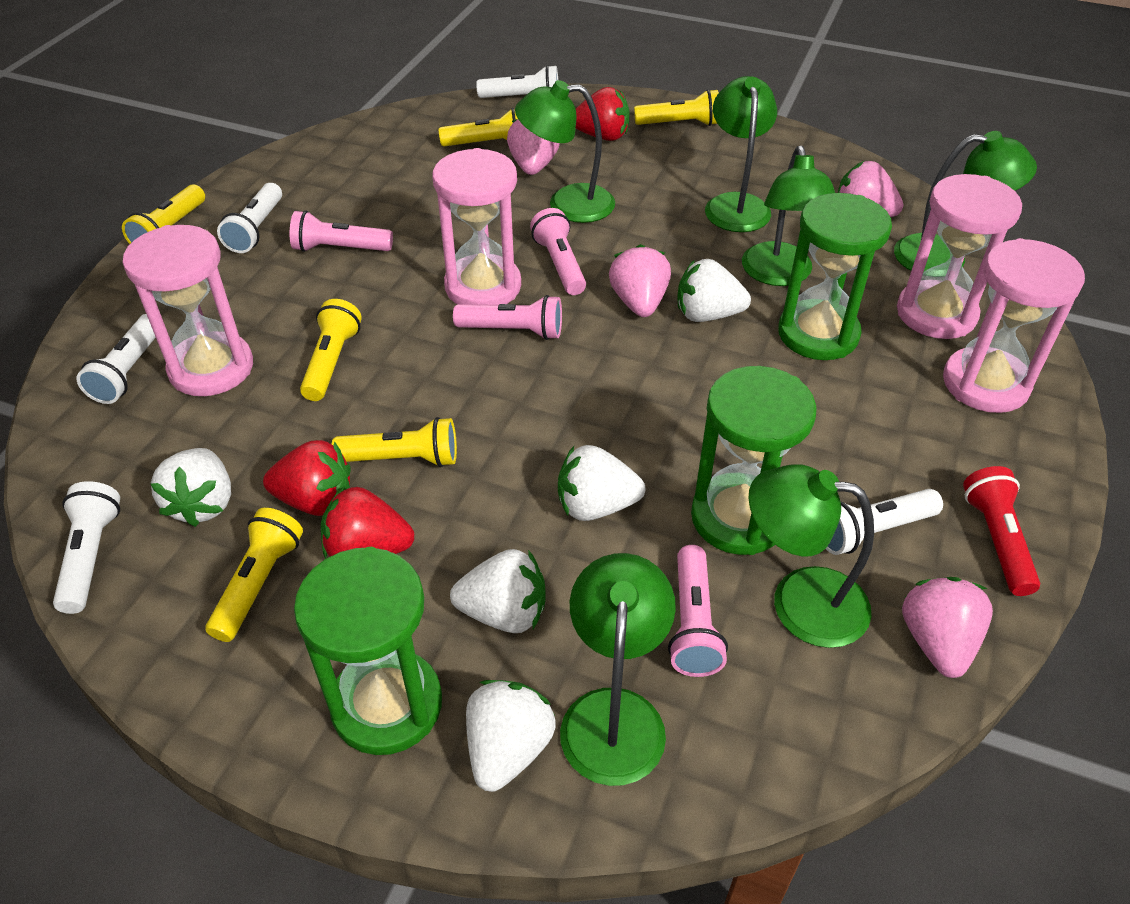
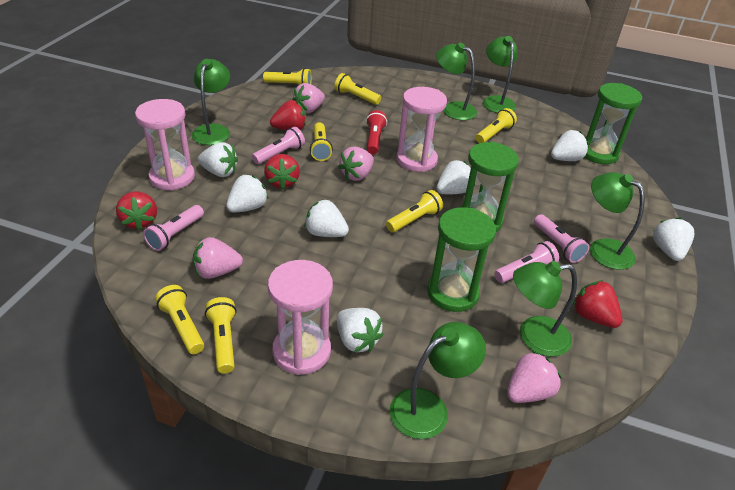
pink hourglass: [123,225,253,396] [432,148,521,305] [897,174,1022,339] [943,238,1085,413] = 4 -> [135,99,195,191] [268,260,333,375] [397,87,447,172] = 3
red strawberry: [263,440,351,516] [321,486,414,559] [576,87,629,141] = 3 -> [116,192,157,230] [264,154,300,189] [270,100,306,130] [573,280,623,328] = 4
white flashlight: [53,481,120,614] [77,314,156,404] [217,183,282,253] [476,65,558,98] [826,489,943,555] = 5 -> none = 0
white strawberry: [151,448,231,527] [450,549,546,633] [466,680,556,792] [558,445,645,521] [677,259,751,322] = 5 -> [198,142,238,177] [226,174,268,213] [304,199,349,237] [337,308,384,352] [437,160,475,194] [551,130,589,161] [653,217,694,261] = 7
yellow flashlight: [122,185,205,244] [206,508,303,642] [300,299,362,401] [332,417,457,467] [438,108,518,147] [634,89,719,126] = 6 -> [155,285,204,354] [205,297,237,373] [263,68,312,85] [310,123,333,161] [334,73,381,105] [386,190,443,232] [476,108,517,143] = 7

